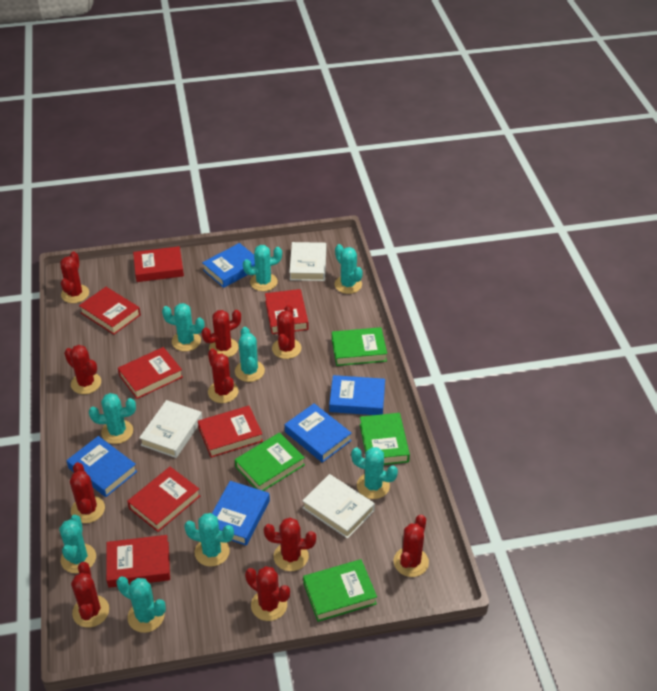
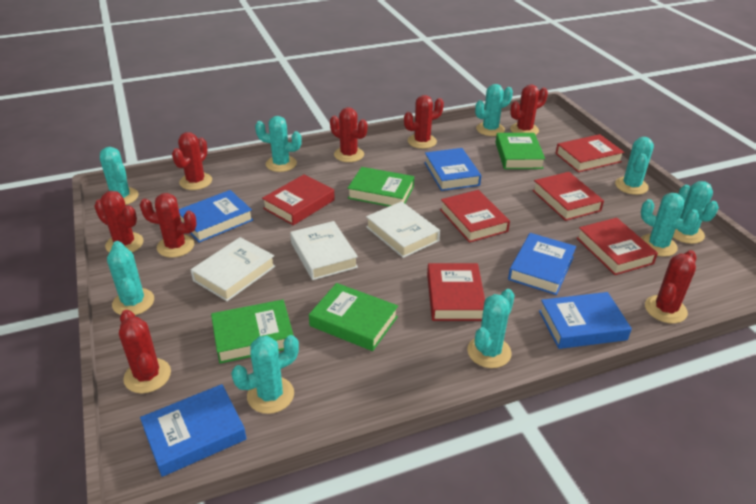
red book: [79,287,141,335] [106,535,170,588] [118,347,183,399] [127,467,200,532] [133,246,184,282] [198,406,263,458] [265,289,309,334] = 7 -> [262,175,335,225] [427,263,485,321] [440,190,510,243] [532,172,604,221] [556,134,624,173] [577,218,658,275] = 6
red cactus: [60,251,89,303] [64,345,101,394] [70,462,105,523] [71,562,109,628] [201,310,241,358] [208,348,239,403] [245,566,290,621] [264,517,316,571] [272,305,301,359] [394,514,429,577] = 10 -> [94,191,144,252] [119,310,171,393] [140,193,197,258] [172,132,212,190] [330,107,367,162] [404,95,444,149] [510,85,548,135] [645,250,696,323] = 8

